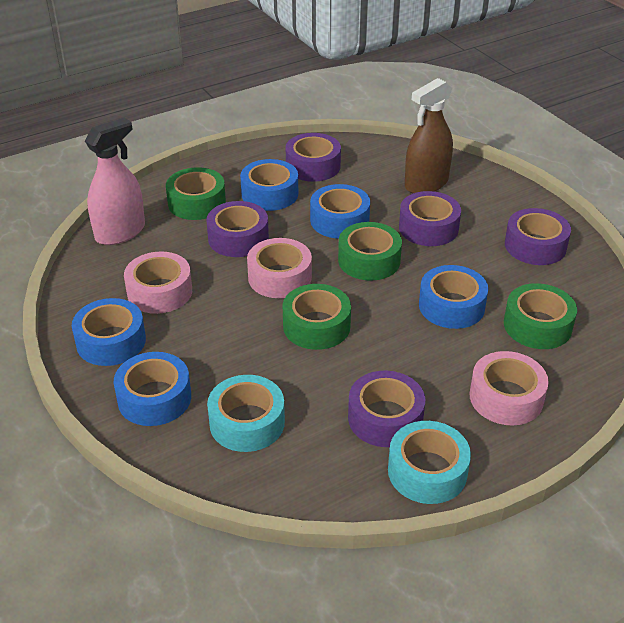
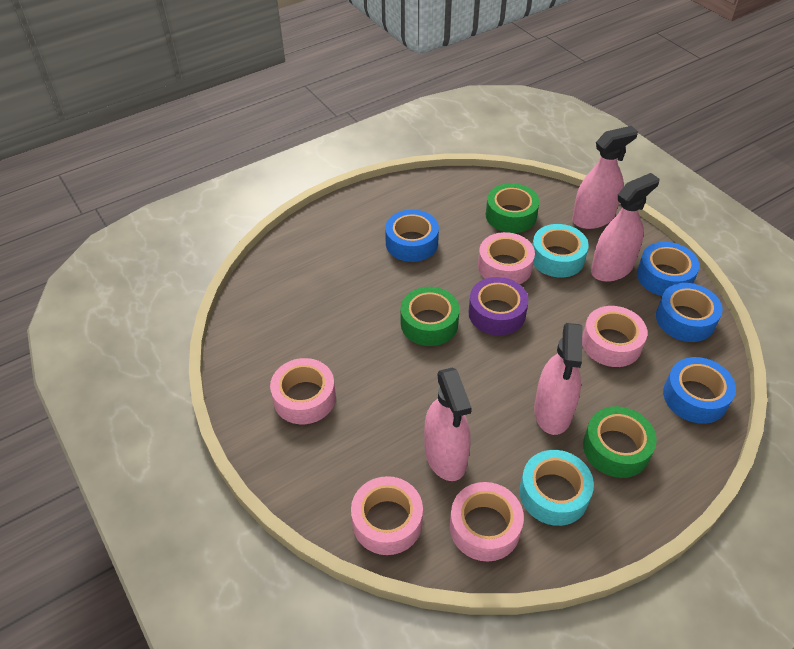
blue tape: [72,298,146,366] [114,352,191,426] [240,159,298,211] [310,184,370,239] [419,265,488,329] = 5 -> [385,210,439,262] [637,242,700,296] [656,283,722,342] [663,357,736,424] = 4
brown spray bottle: [405,78,453,193] = 1 -> none = 0
green tape: [166,167,226,220] [283,284,351,350] [338,222,402,281] [504,283,577,349] = 4 -> [401,287,459,346] [486,183,539,233] [583,406,657,478] = 3
pink spray bottle: [85,118,145,245] = 1 -> [424,367,472,481] [534,323,583,435] [572,126,638,229] [591,173,660,282] = 4
pink tape: [124,251,192,314] [247,238,312,298] [470,351,549,425] = 3 -> [270,358,336,424] [351,476,423,555] [450,482,524,561] [478,232,535,284] [582,306,647,367] = 5
purple tape: [206,201,269,257] [286,133,341,182] [348,371,425,447] [399,191,461,246] [505,208,571,265] = 5 -> [468,277,529,336] = 1

